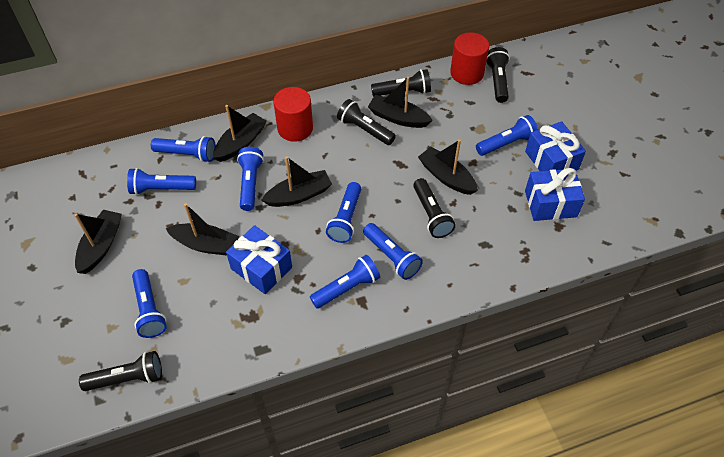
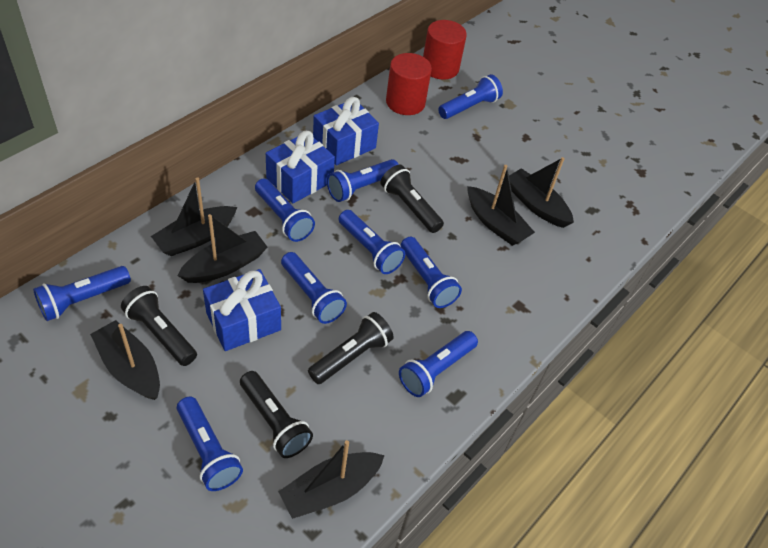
black flashlight: [79,351,162,391] [337,99,396,145] [371,69,431,96] [413,178,456,238] [486,47,510,103] = 5 -> [121,286,197,366] [240,371,313,458] [308,312,394,384] [380,165,444,233] = 4
blue flashlight: [127,168,196,195] [132,269,167,338] [151,136,216,162] [237,147,264,211] [310,255,380,308] [326,182,361,243] [363,223,423,280] [476,115,538,156] = 8 -> [33,266,131,321] [177,397,243,491] [255,179,315,242] [281,252,347,324] [327,159,399,202] [339,210,405,274] [399,331,478,397] [401,237,462,308] [438,74,503,119] = 9

